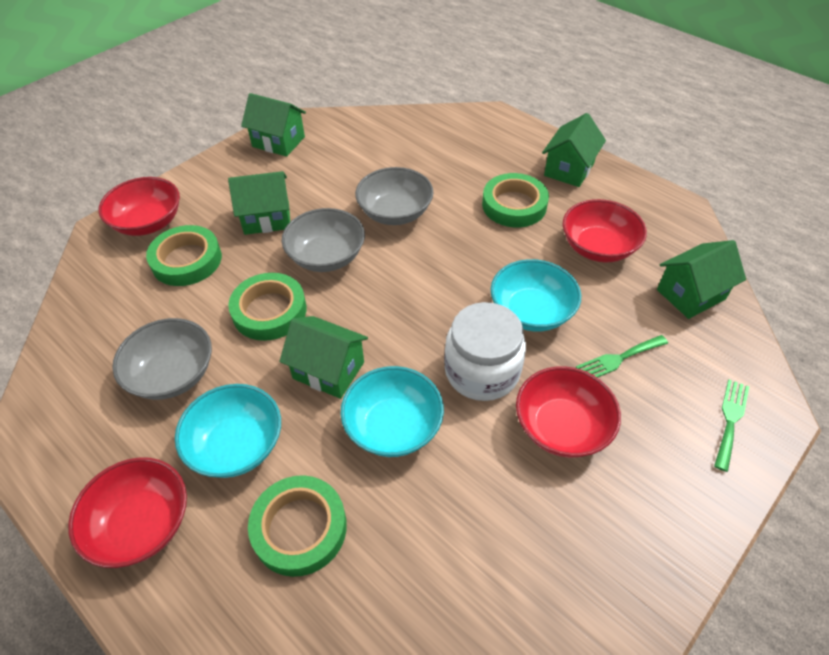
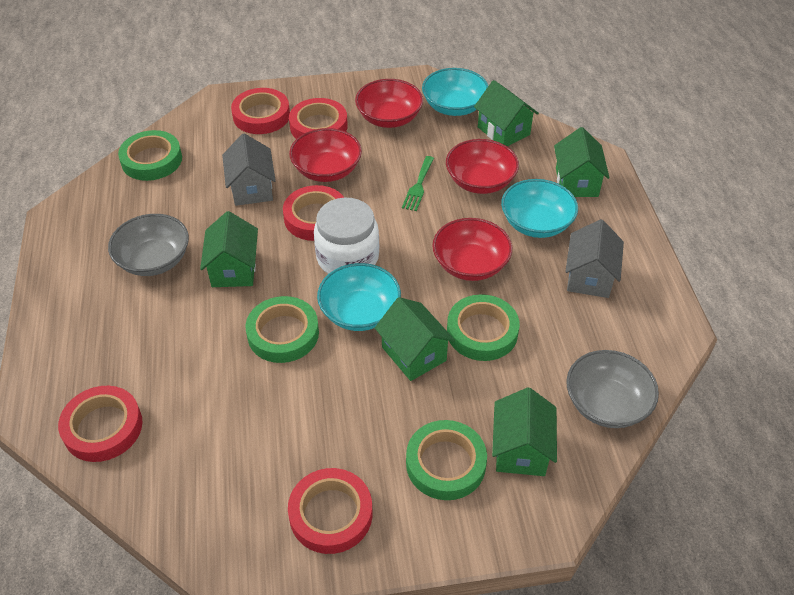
green fork: [576,335,668,378] [714,380,749,472] = 2 -> [402,156,434,211] = 1
grey bowl: [112,318,212,400] [282,208,365,272] [355,167,434,225] = 3 -> [108,214,189,276] [566,350,659,428] = 2
grey house: none = 0 -> [222,133,276,206] [565,219,624,298] = 2
red tape: none = 0 -> [58,386,143,462] [231,88,290,134] [283,185,344,241] [288,468,372,554] [289,98,348,139] = 5

